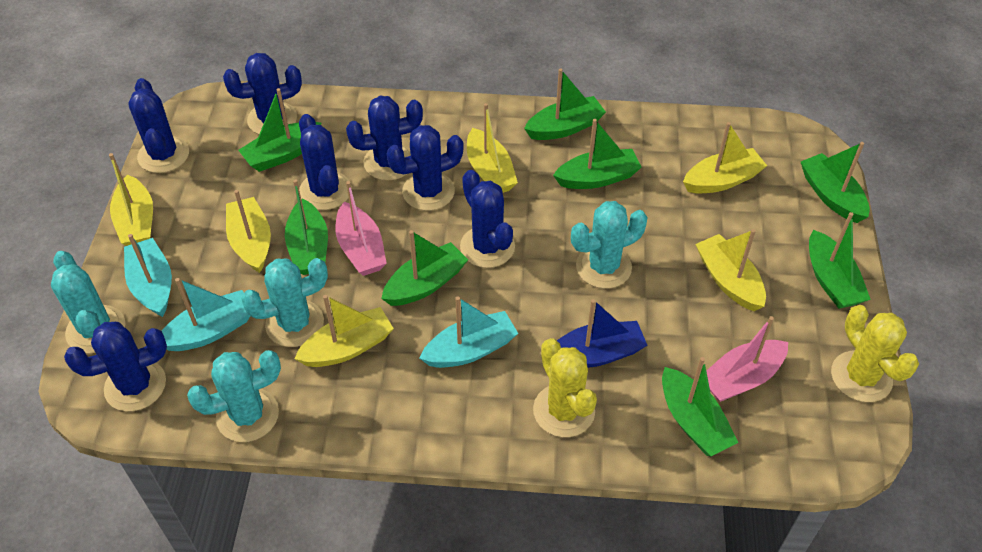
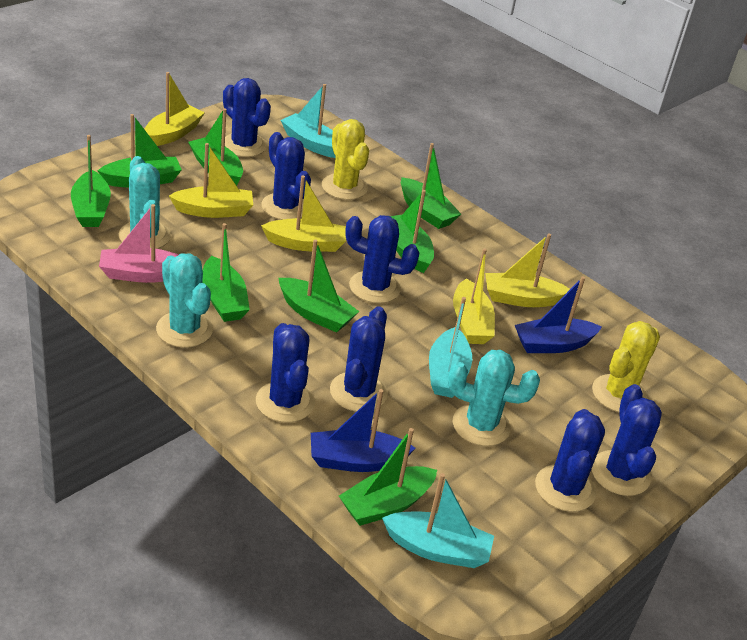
blue boat: [557,299,648,368] = 1 -> [311,389,416,472] [515,276,602,353] = 2
pink boat: [335,181,387,276] [706,316,788,402] = 2 -> [99,204,179,283] = 1
turquoise cactus: [51,251,125,353] [187,350,281,442] [241,258,328,347] [571,201,648,289] = 4 -> [119,156,171,249] [156,253,213,348] [448,350,540,446] = 3
yellow boat: [109,153,153,246] [226,190,271,273] [294,295,394,367] [467,103,518,193] [683,122,767,193] [695,229,766,311] = 6 -> [144,72,205,146] [169,143,253,218] [261,175,346,252] [453,248,495,344] [485,233,570,307] = 5

